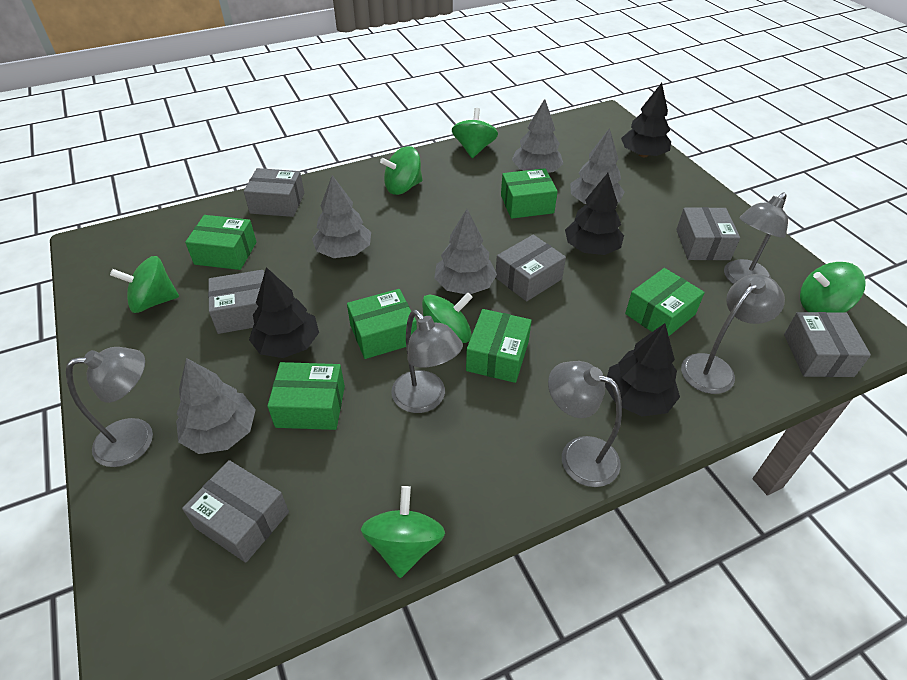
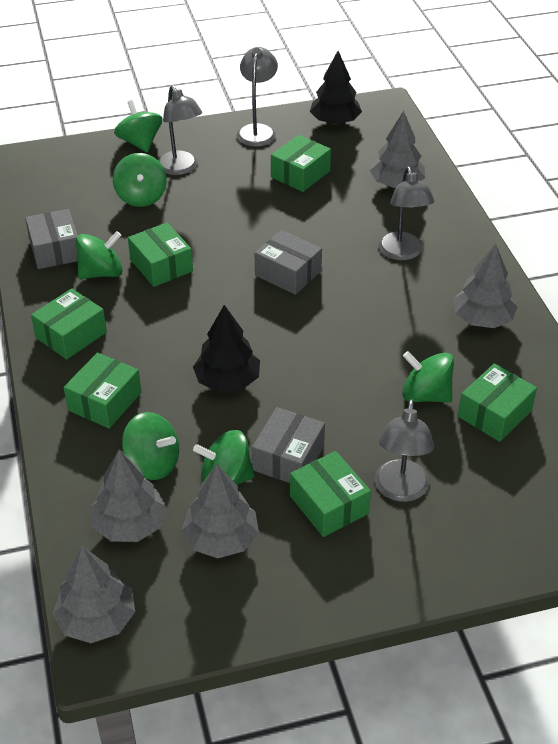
black tree: [249,267,319,358] [565,173,624,255] [605,323,680,417] [621,83,671,157] = 4 -> [193,305,260,392] [310,51,362,125] = 2
grey box: [182,460,289,563] [208,270,264,334] [244,168,304,217] [495,235,566,301] [676,207,740,260] [784,312,871,377] = 6 -> [25,209,78,269] [252,407,325,483] [255,230,322,295] = 3
grey lamp: [66,347,153,467] [391,310,463,413] [548,361,622,487] [681,274,785,394] [724,192,788,284] = 5 -> [158,85,202,175] [237,47,278,147] [375,399,434,502] [378,167,435,260] = 4

